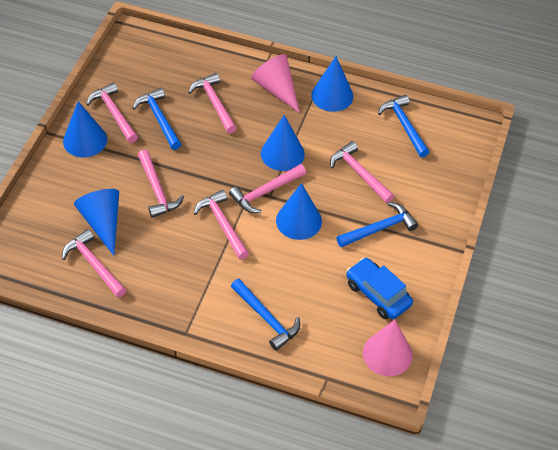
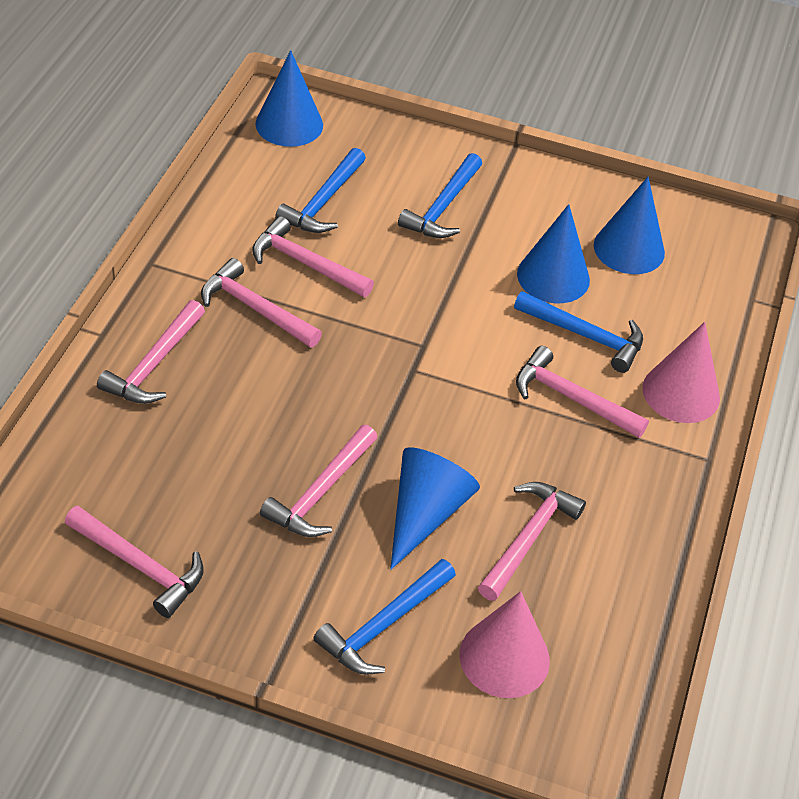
blue car: [346,257,413,319] = 1 -> none = 0
blue cone: [63,101,107,158] [74,189,119,256] [261,115,305,171] [276,183,322,240] [311,56,353,112] = 5 -> [255,50,323,147] [390,447,480,570] [517,204,590,303] [594,177,665,274] = 4

